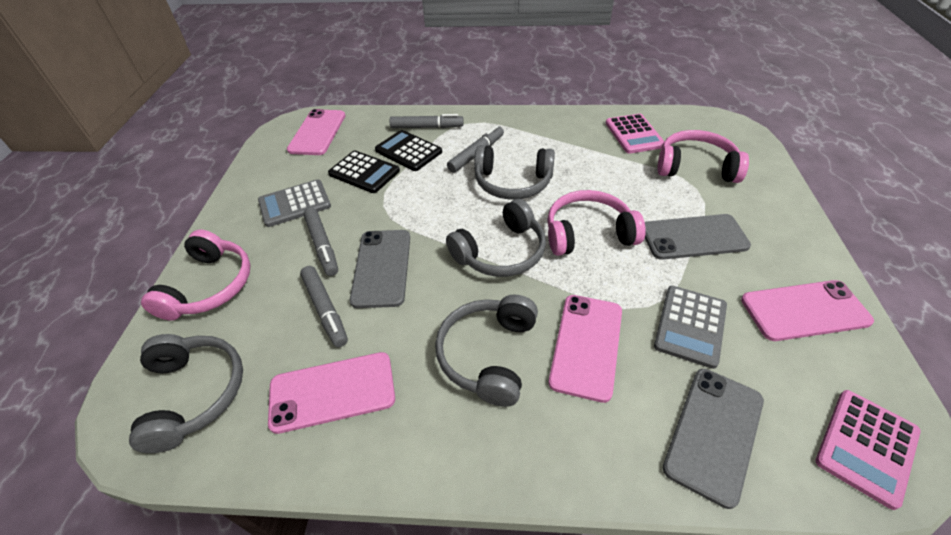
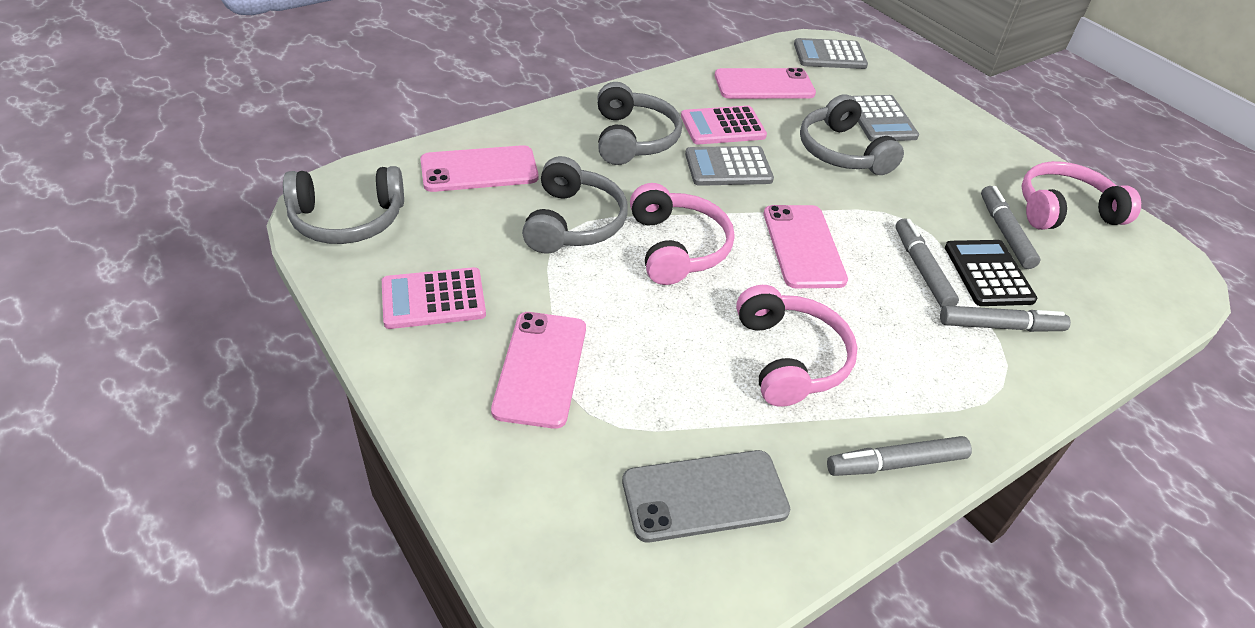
black calculator: [328,150,400,193] [375,130,442,171] = 2 -> [945,240,1037,306] = 1
grey calculator: [258,179,331,227] [654,286,727,369] = 2 -> [685,146,774,186] [794,38,868,69] [852,95,919,141] = 3
grey phone: [350,230,410,308] [645,214,751,260] [663,369,764,509] = 3 -> [622,450,790,542] = 1

